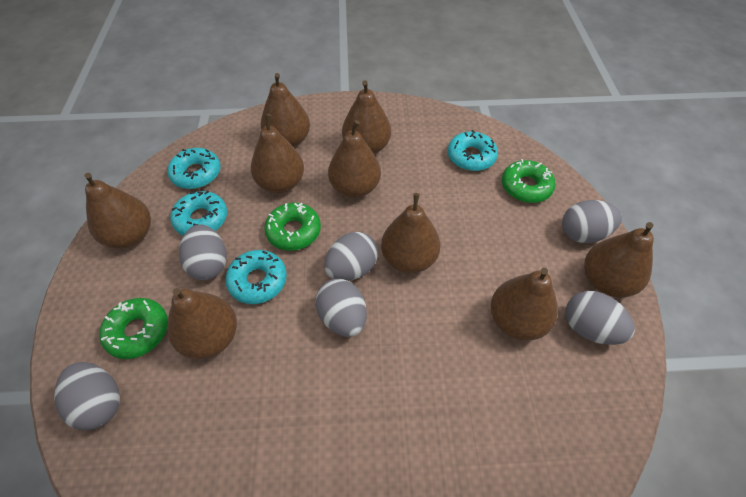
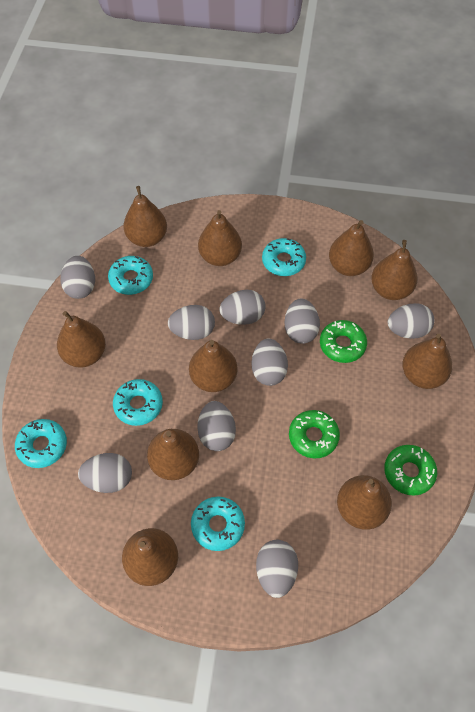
brown pear: [85,173,151,249] [167,288,237,359] [251,114,304,193] [261,73,310,147] [328,120,381,198] [342,80,391,154] [381,193,440,273] [491,268,558,341] [584,222,654,298] = 9 -> [57,311,106,367] [122,528,178,586] [124,186,167,247] [147,429,199,480] [189,340,238,392] [198,210,242,266] [329,220,374,276] [337,475,392,530] [371,240,418,300] [402,334,452,389] = 10
grey egg: [54,362,120,431] [179,224,227,280] [315,279,367,337] [324,232,378,281] [562,200,622,243] [566,291,635,345] = 6 -> [60,256,95,299] [78,453,132,493] [168,305,215,340] [197,401,236,451] [219,290,266,325] [251,338,288,386] [256,540,298,598] [284,298,320,344] [388,303,434,339] = 9
turquoise donut: [167,148,220,189] [170,190,227,236] [225,250,287,304] [448,130,498,171] = 4 -> [15,419,67,468] [108,256,153,295] [113,379,163,426] [191,497,245,551] [262,238,306,276] = 5

